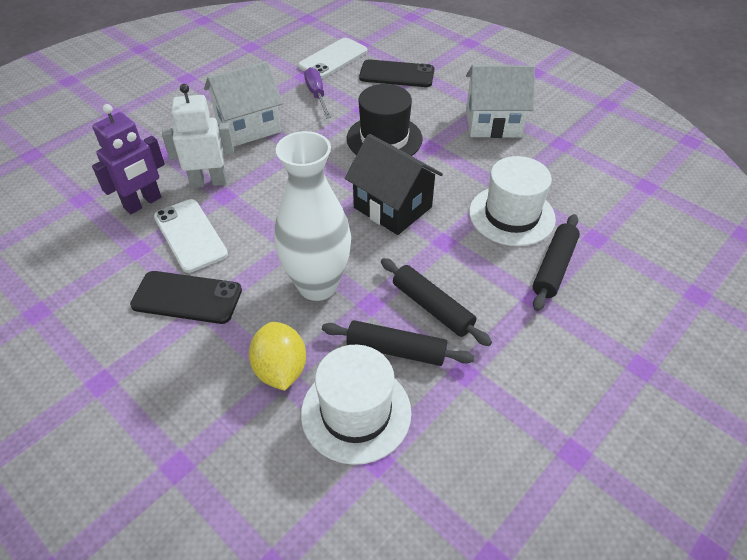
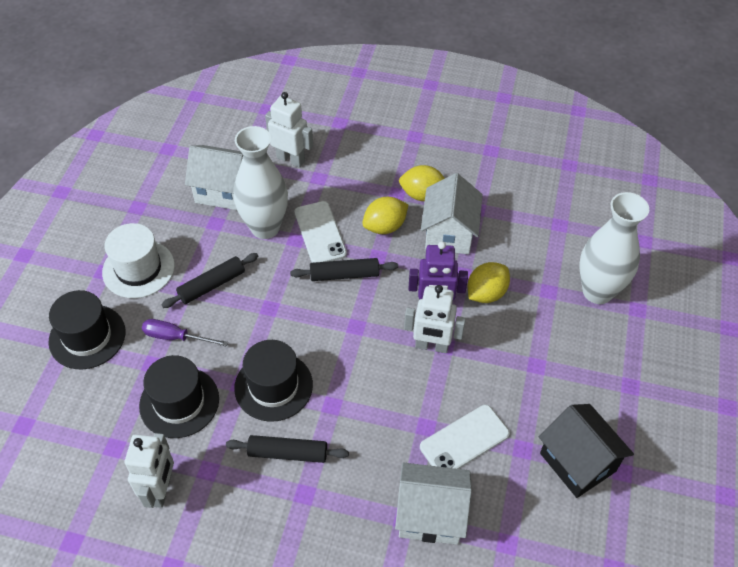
black hat: [347,84,423,156] = 1 -> [49,290,125,369] [139,355,219,438] [234,340,313,422] = 3
black phone: [130,271,242,324] [359,59,434,87] = 2 -> none = 0
white hat: [301,345,412,465] [469,156,556,246] = 2 -> [102,223,175,298] = 1
white house: [204,61,283,146] [466,65,535,138] = 2 -> [185,145,243,210] [395,463,472,545] [421,173,483,254] = 3
white robot: [162,84,234,188] = 1 -> [124,433,174,508] [265,92,313,168] [404,285,466,353] = 3
white vase: [274,131,351,301] = 1 -> [234,126,288,239] [579,192,649,304] = 2
yellow lemon: [249,322,306,391] = 1 -> [362,197,409,234] [399,165,445,201] [468,262,510,303] = 3

